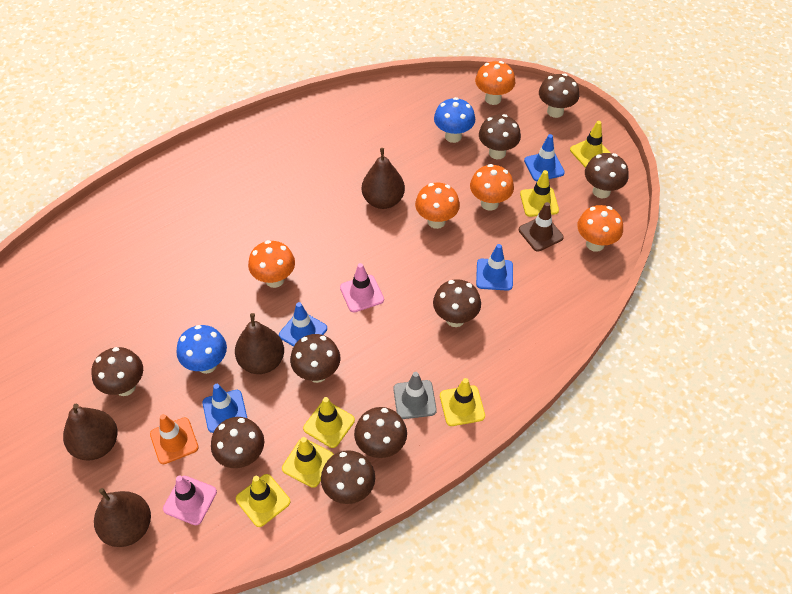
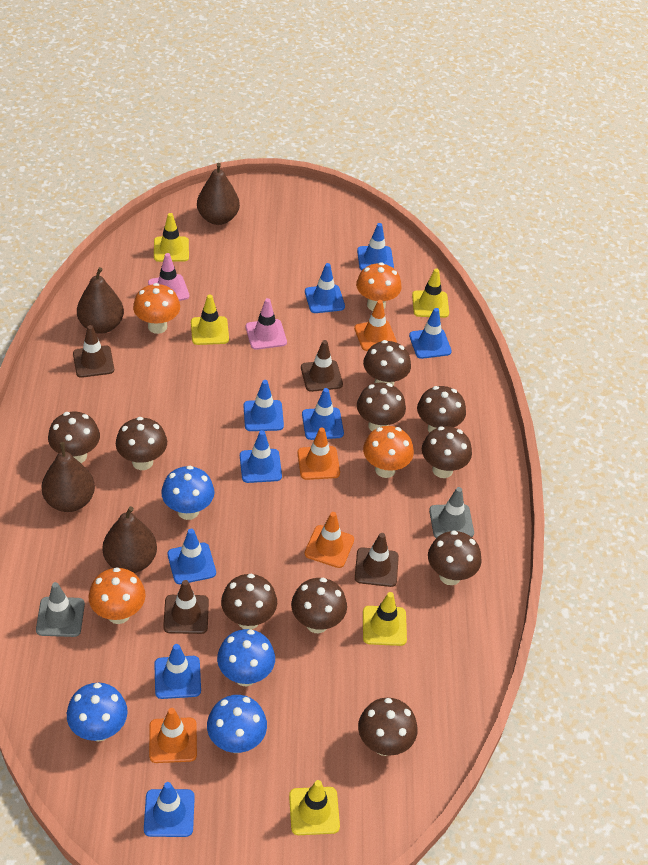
blue mushroom: [177,325,227,374] [434,97,475,143] = 2 -> [67,683,128,742] [161,466,215,520] [207,695,267,753] [217,629,275,686] = 4
blue traffic cone: [202,384,247,433] [279,302,327,347] [476,244,513,291] [524,134,565,181] = 4 -> [144,782,195,837] [154,644,201,699] [168,529,216,584] [240,430,282,483] [244,380,284,431] [302,388,344,440] [305,263,345,313] [357,223,394,270] [409,308,452,359] = 9
brown mushroom: [91,347,143,396] [211,417,264,468] [290,334,340,383] [321,450,375,504] [354,407,407,458] [433,279,481,327] [479,114,521,159] [539,73,579,118] [585,153,628,198] = 9 -> [48,412,100,463] [116,417,167,470] [221,574,277,630] [291,578,347,633] [357,383,406,431] [358,698,418,756] [363,340,411,386] [417,386,466,433] [422,426,472,478] [428,530,482,585] = 10
brown traffic cone: [519,202,564,252] = 1 -> [73,325,114,378] [163,580,209,634] [301,340,343,392] [355,533,399,587] = 4
grey traffic cone: [393,372,437,419] = 1 -> [36,582,85,637] [429,487,474,538] = 2
orange mushroom: [248,240,295,288] [415,183,460,229] [470,164,514,210] [475,61,515,105] [577,205,623,252] = 5 -> [88,567,146,624] [133,283,180,334] [356,262,402,311] [363,426,414,478] = 4
orange traffic cone: [150,414,199,464] = 1 -> [149,708,197,763] [297,427,340,480] [305,512,354,568] [354,300,397,351] = 4
yellow traffic cone: [236,474,290,527] [282,437,334,488] [303,397,355,448] [440,378,485,426] [520,170,559,217] [570,121,610,168] = 6 -> [154,213,189,262] [191,294,229,345] [289,780,340,835] [363,592,407,646] [412,268,449,318] = 5

